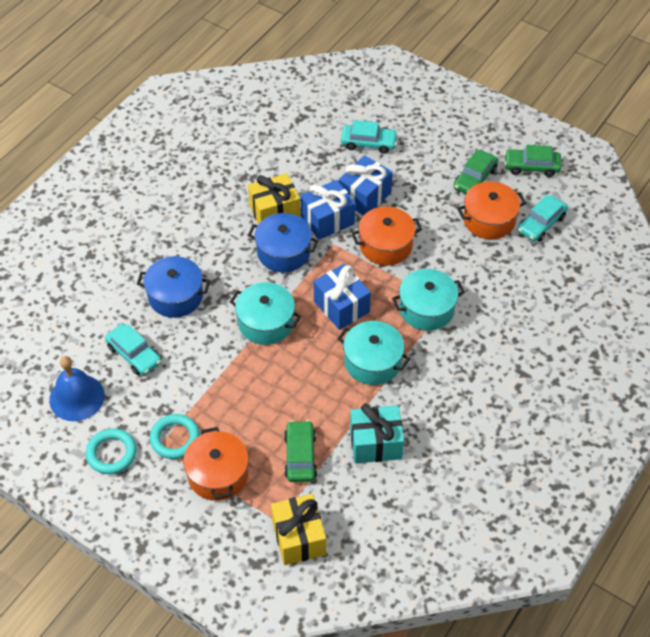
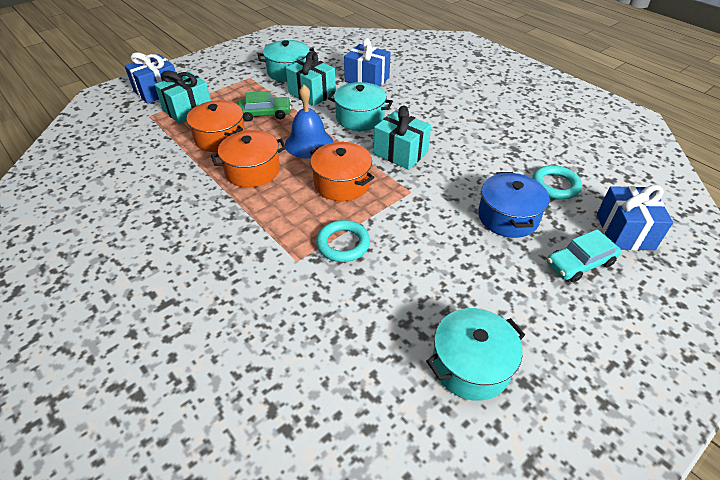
blue pot: [137,256,210,318] [248,213,319,272] = 2 -> [478,172,549,238] = 1
green car: [284,420,317,482] [454,150,498,194] [504,145,562,177] = 3 -> [237,91,291,122] = 1
turquoise car: [105,324,162,375] [341,120,398,154] [517,195,568,242] = 3 -> [547,229,621,282] = 1
turquoise gift: [350,404,404,463] = 1 -> [154,70,211,124] [286,51,336,106] [374,106,431,170] = 3
yellow gift: [248,173,300,224] [271,494,326,565] = 2 -> none = 0

